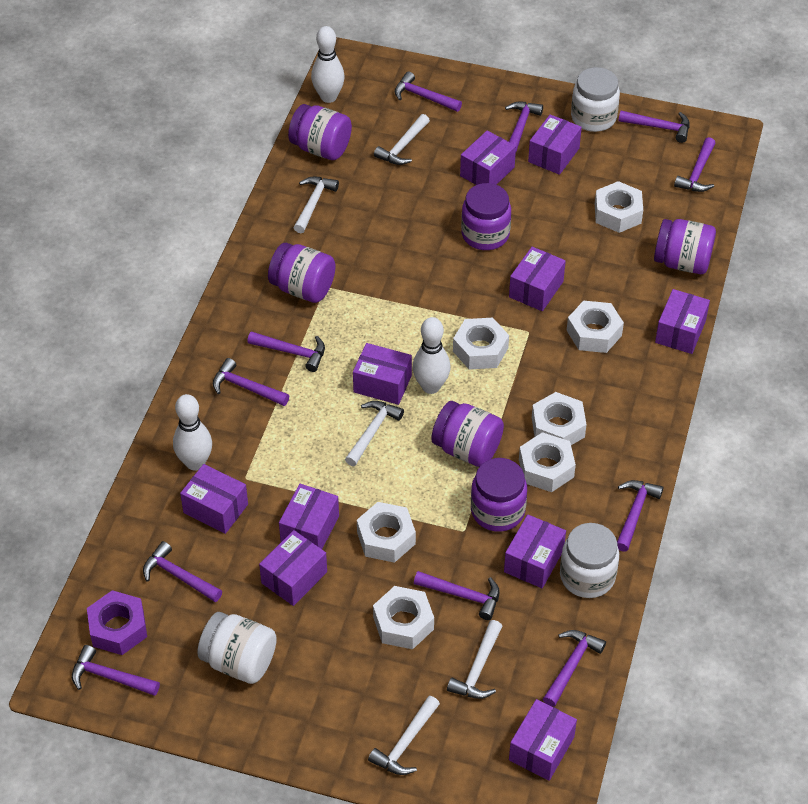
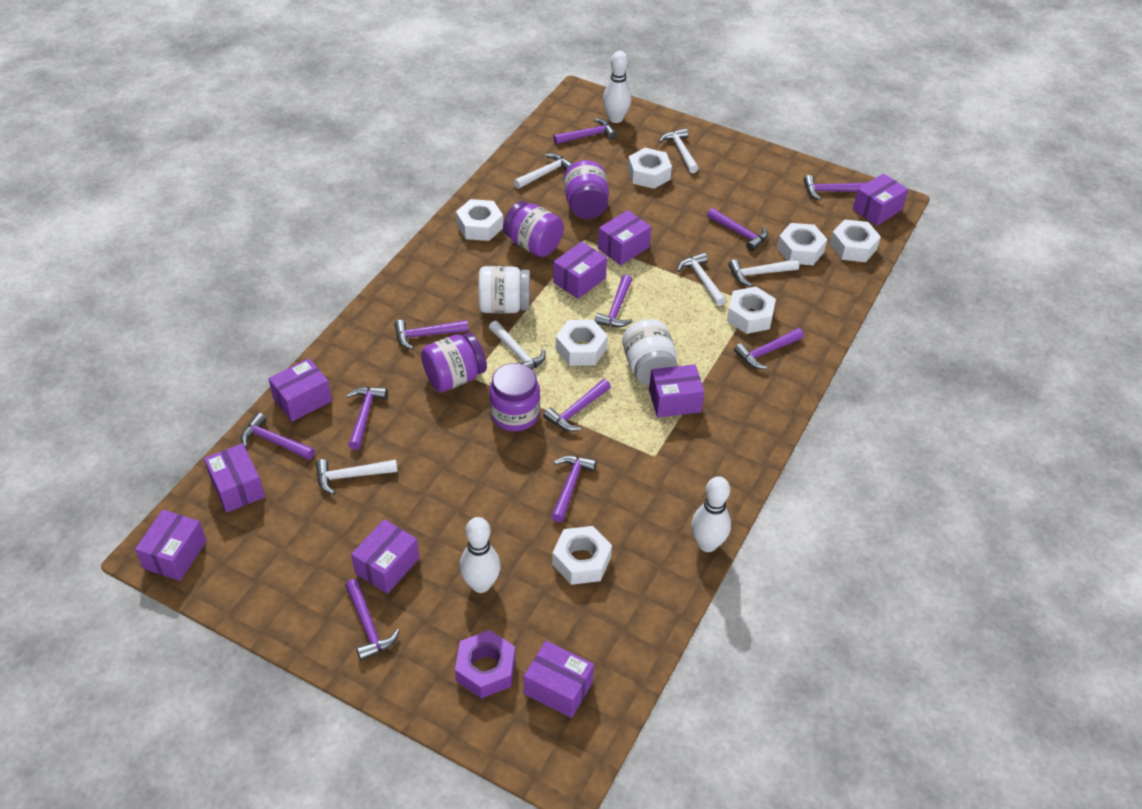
purple box: [180,464,248,534] [259,530,327,606] [279,484,339,549] [353,343,412,405] [460,131,516,185] [504,514,566,588] [509,247,566,311] [509,699,577,781] [528,114,582,175] [655,289,710,354] = 10 -> [135,510,206,581] [204,443,265,513] [268,358,332,422] [351,519,419,594] [524,641,594,718] [553,241,607,299] [598,210,651,265] [649,364,705,418] [853,173,908,226] = 9
purple jar: [268,243,336,303] [288,104,352,160] [432,401,504,467] [461,183,511,250] [471,458,527,532] [654,219,716,274] = 6 -> [421,332,487,392] [489,363,540,431] [503,201,564,257] [564,160,609,219] = 4
white hammer: [294,177,339,233] [345,401,404,466] [368,696,440,775] [374,114,430,165] [447,620,503,699] = 5 -> [316,459,398,495] [489,321,546,369] [514,153,573,189] [659,128,699,173] [677,253,726,306] [728,259,799,287] = 6
white jar: [197,612,277,684] [560,523,619,598] [571,67,620,132] = 3 -> [478,266,530,314] [622,319,678,385] = 2

